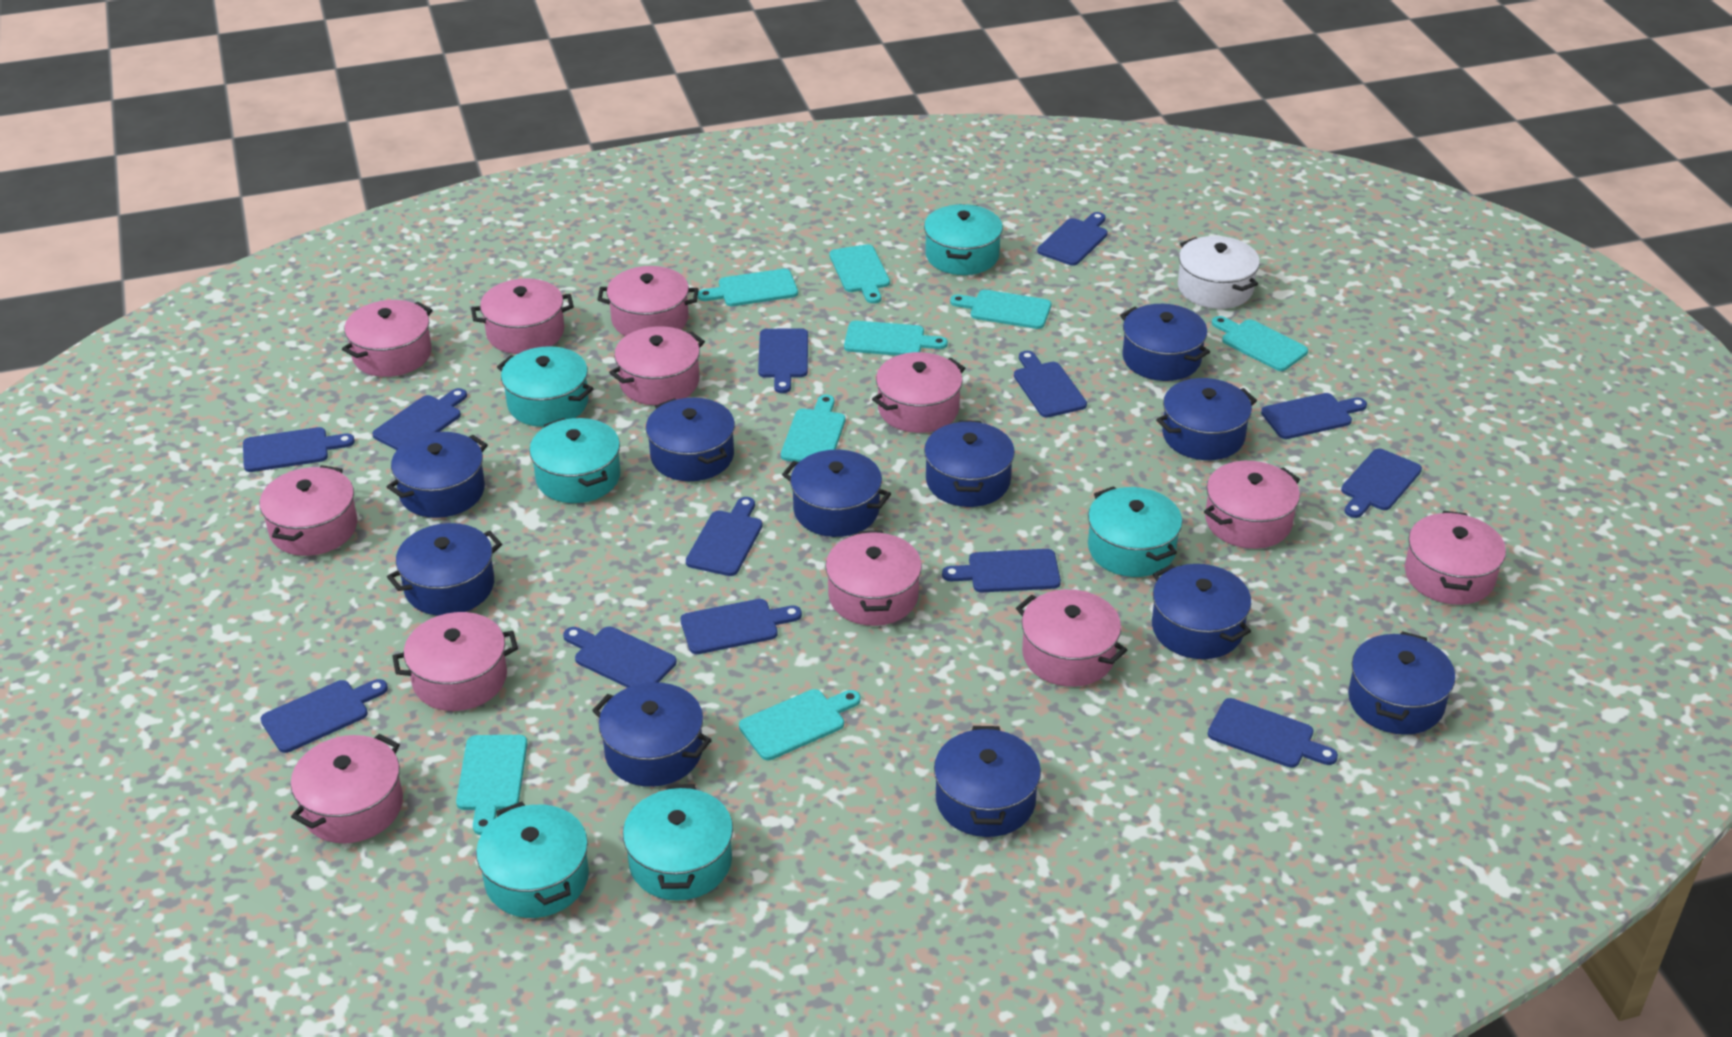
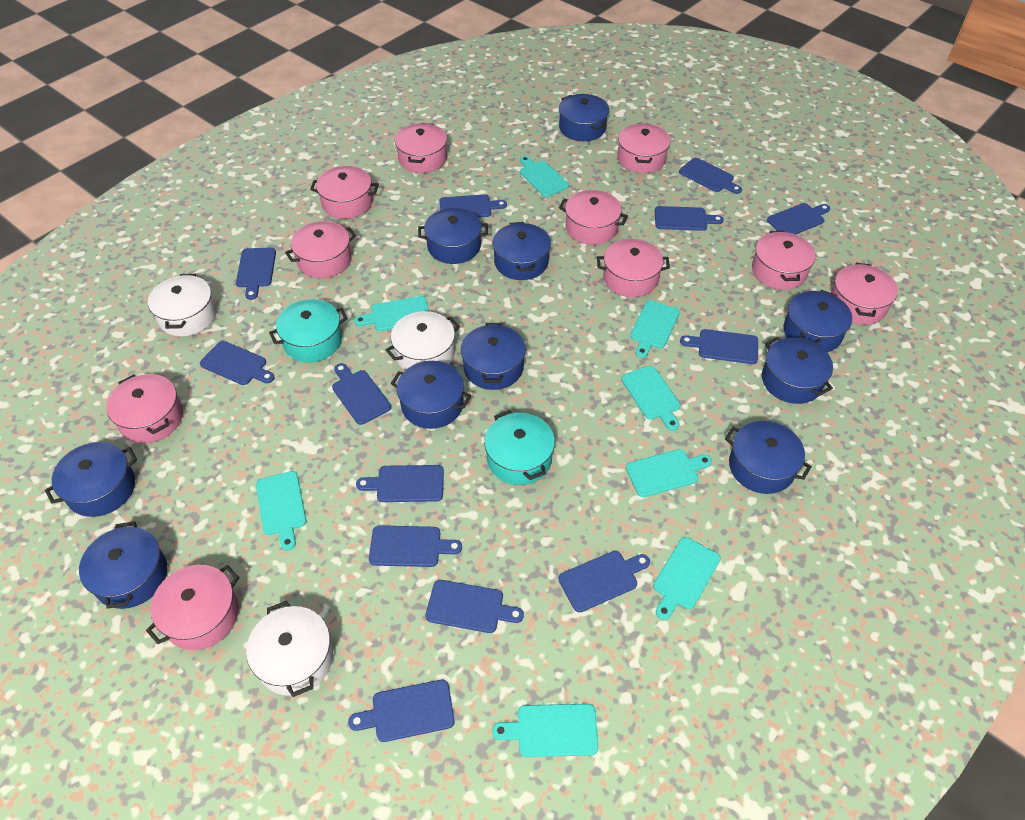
blue pot: [387,432,488,518] [387,523,502,616] [592,682,712,787] [646,398,735,481] [782,450,891,537] [924,420,1015,507] [934,726,1041,837] [1120,304,1210,381] [1152,564,1251,659] [1156,378,1257,460] [1348,631,1455,735] = 11 -> [45,442,137,517] [79,521,167,609] [391,361,471,429] [418,208,488,264] [461,323,526,390] [492,222,551,280] [559,94,609,141] [725,421,812,494] [762,337,833,404] [784,290,852,352] = 10
pink pot: [259,465,358,556] [291,734,403,843] [342,300,433,377] [392,612,518,711] [471,278,574,354] [597,266,699,336] [609,326,705,405] [825,530,922,626] [872,352,965,433] [1016,589,1127,687] [1204,461,1300,549] [1405,511,1506,605] = 12 -> [106,374,183,443] [146,565,239,650] [285,221,356,278] [310,166,379,219] [395,123,447,173] [559,190,628,245] [597,239,670,297] [617,123,671,173] [752,231,816,290] [831,263,898,325] = 10
turquoise pot: [476,802,589,918] [497,346,594,427] [529,418,621,503] [623,784,733,901] [924,204,1003,275] [1088,486,1182,577] = 6 -> [269,299,348,362] [484,410,555,485] = 2
white pot: [1178,236,1260,309] = 1 -> [148,274,216,337] [246,601,333,697] [386,311,460,370] = 3

